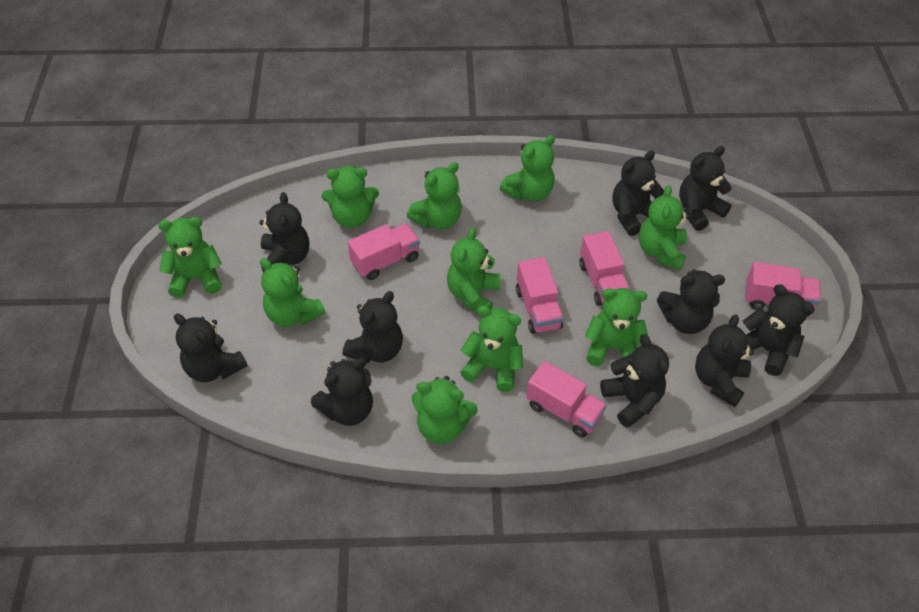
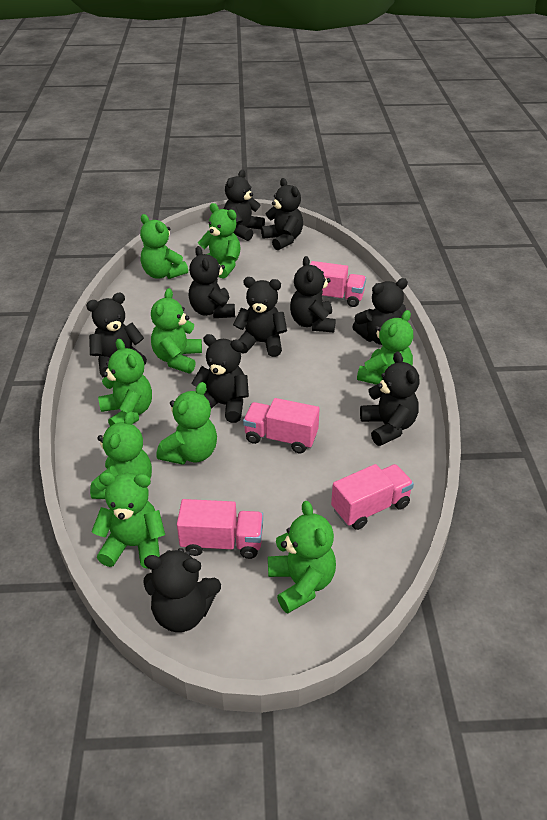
green teddy bear: [158,217,222,298] [260,258,325,327] [322,166,379,228] [407,162,462,229] [412,376,478,444] [447,228,501,312] [460,306,523,392] [500,135,555,202] [585,288,648,366] [639,185,690,270] = 10 -> [90,411,152,499] [91,472,165,569] [98,339,152,426] [140,214,188,279] [151,288,202,373] [157,382,217,465] [198,203,240,279] [268,501,336,613] [357,310,413,385] = 9
pink truck: [348,223,420,280] [516,257,564,334] [526,361,607,438] [579,231,630,306] [746,262,821,316] = 5 -> [177,499,263,559] [243,398,320,454] [310,261,366,307] [331,464,414,530] = 4

